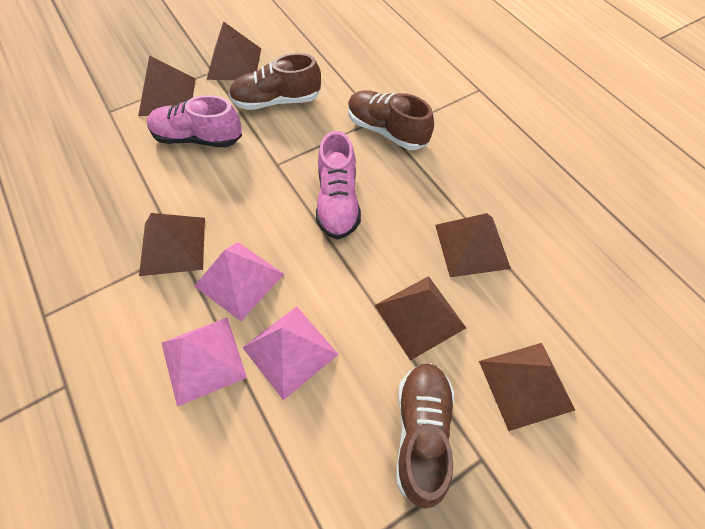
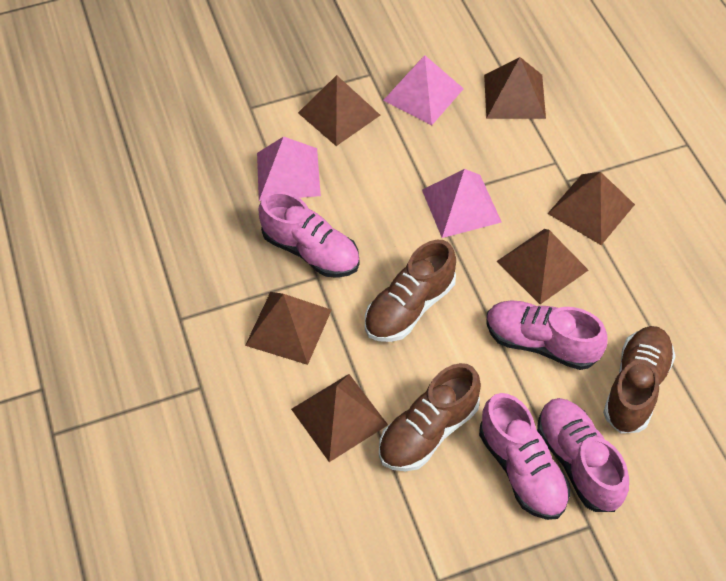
pink shoe: [147,95,242,147] [316,131,361,240] = 2 -> [259,191,360,278] [479,393,570,520] [486,301,608,370] [537,398,629,512] = 4

